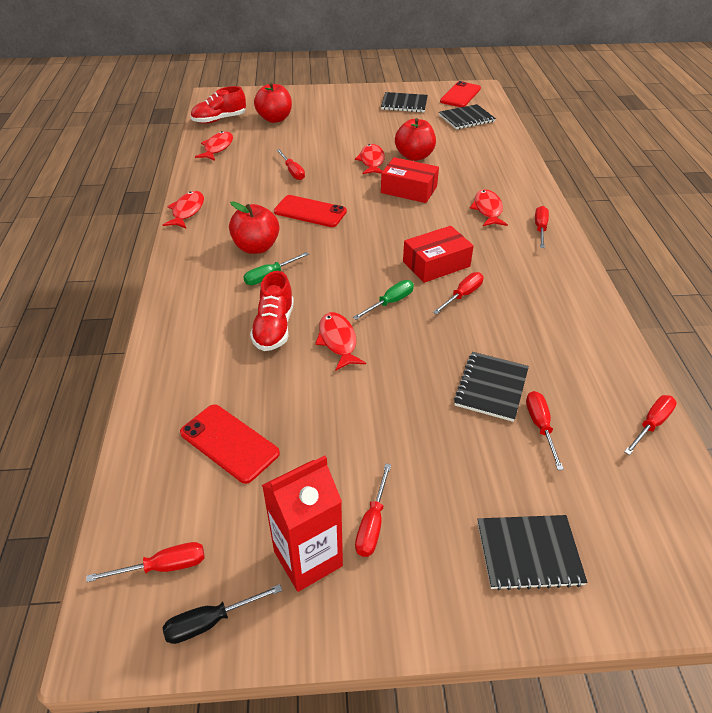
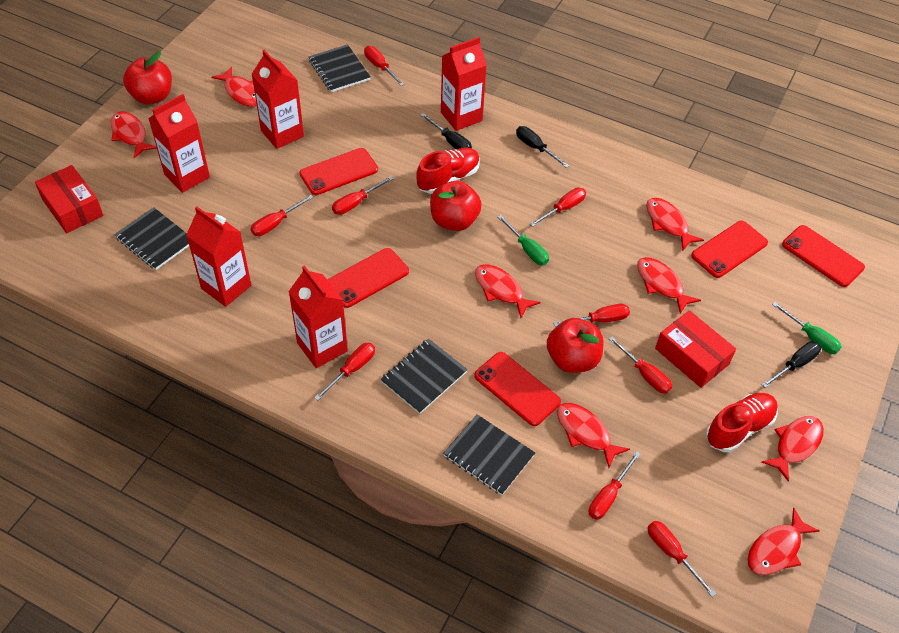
black screwdriver: [162,584,282,644] = 1 -> [420,113,472,149] [516,126,569,168] [762,341,821,388] = 3
red carton: [262,456,343,592] = 1 -> [148,94,210,193] [186,206,251,307] [251,50,304,149] [288,265,348,368] [441,37,487,131] = 5
red fish: [163,191,204,229] [195,131,233,161] [315,312,366,370] [355,144,385,174] [470,189,508,226] = 5 -> [111,111,157,158] [211,67,257,107] [475,265,541,318] [557,403,630,468] [637,257,701,314] [646,198,704,251] [748,508,820,575] [761,416,824,482] = 8
red phone: [180,404,280,484] [274,195,347,227] [440,81,481,107] = 3 -> [299,148,378,195] [327,248,409,308] [474,352,561,426] [691,221,768,278] [782,225,865,287] = 5
red screwdriver: [86,542,204,582] [276,149,305,180] [355,463,391,557] [433,272,483,314] [526,391,564,470] [535,206,549,248] [624,395,677,455] = 7 -> [251,195,314,236] [314,343,375,400] [332,176,393,215] [364,46,404,86] [530,188,586,227] [553,304,630,327] [589,451,641,520] [609,336,672,394] [648,521,716,597] = 9

